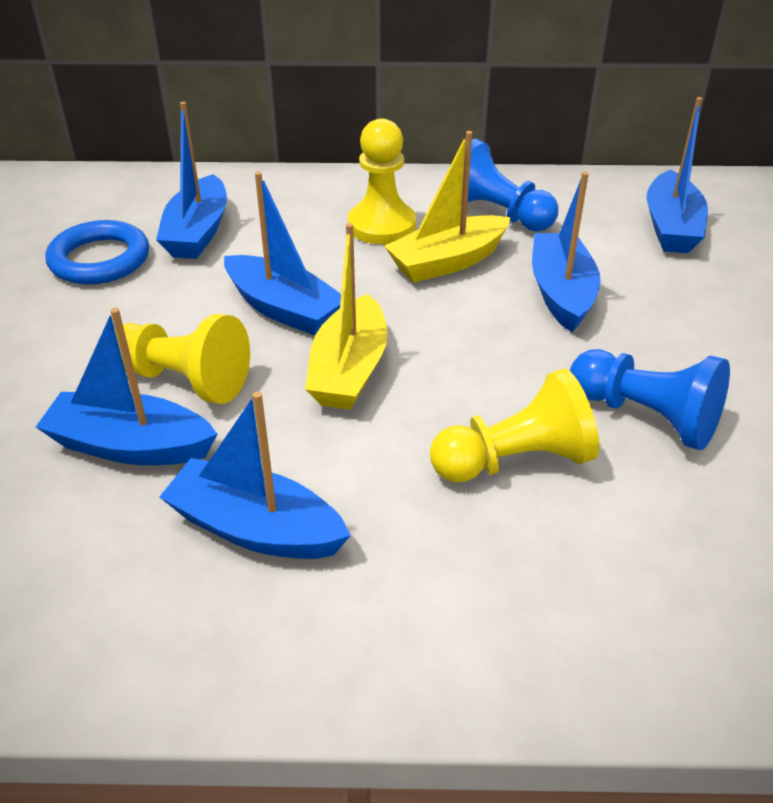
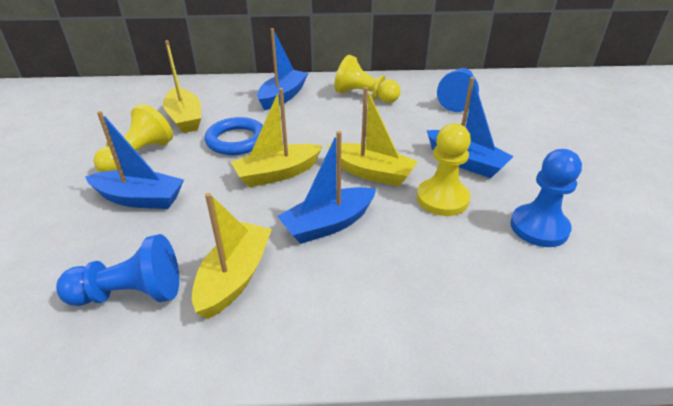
blue boat: [36,308,217,465] [156,102,227,259] [159,391,351,559] [224,172,341,335] [532,172,601,332] [646,97,708,253] = 6 -> [85,111,184,209] [257,28,308,110] [277,131,376,244] [427,77,514,178] = 4
blue pawn: [461,139,558,232] [570,349,730,450] = 2 -> [56,234,179,306] [437,68,479,112] [510,149,582,247] = 3
yellow boat: [305,223,388,410] [384,131,511,282] = 2 -> [163,40,201,133] [192,193,272,319] [231,88,322,187] [328,87,418,186] = 4

